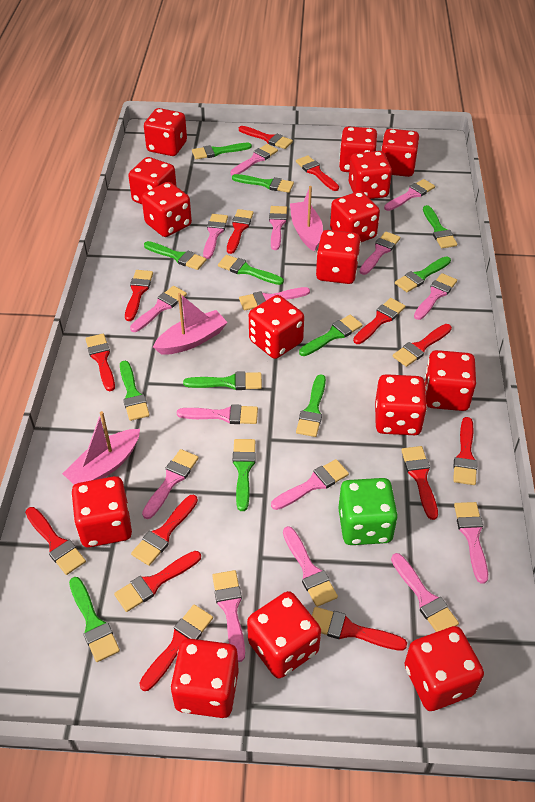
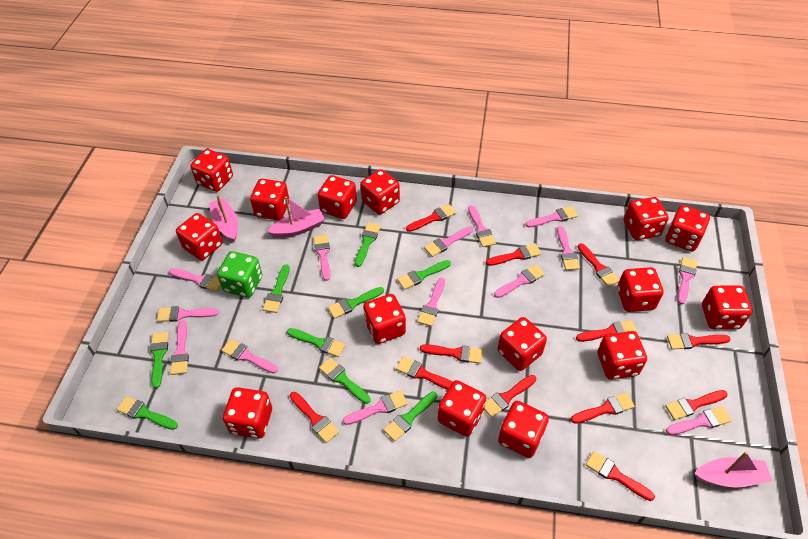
green brush: [69,577,120,662] [120,361,150,421] [144,241,207,270] [183,371,262,390] [192,143,252,159] [218,255,284,285] [232,174,294,193] [233,439,256,511] [296,374,326,437] [299,315,362,356] [395,256,451,292] [423,205,457,248] = 12 -> [116,396,178,430] [150,332,169,388] [263,265,290,313] [287,328,345,357] [319,358,371,404] [328,287,384,319] [355,222,381,267] [383,391,437,441] [397,260,451,290] = 9
pink brush: [130,286,187,332] [142,449,199,519] [177,404,258,424] [203,214,228,259] [212,570,245,662] [230,144,278,176] [239,287,310,311] [269,206,287,250] [271,459,349,510] [283,526,338,607] [360,232,400,275] [384,179,435,211] [391,553,459,632] [414,273,457,320] [454,502,488,584] = 15 -> [157,306,219,322] [169,268,221,292] [170,320,189,375] [221,339,278,373] [313,235,330,281] [343,390,408,425] [417,277,445,327] [424,226,473,257] [468,205,496,247] [494,264,545,298] [525,206,578,227] [557,226,580,270] [666,406,732,435] [678,257,697,304] = 14
red brush: [25,507,86,575] [85,334,115,391] [114,551,201,612] [125,270,153,321] [131,495,198,566] [139,604,213,691] [227,209,254,254] [239,126,293,149] [296,155,339,191] [312,607,407,651] [353,298,405,344] [393,324,452,367] [401,446,438,520] [453,417,478,485] = 14 -> [290,392,339,443] [396,356,453,390] [406,204,456,232] [420,344,483,364] [484,375,536,418] [486,243,541,266] [571,393,635,424] [576,320,637,342] [578,243,620,287] [586,451,655,501] [665,390,728,420] [667,333,730,350] = 12

